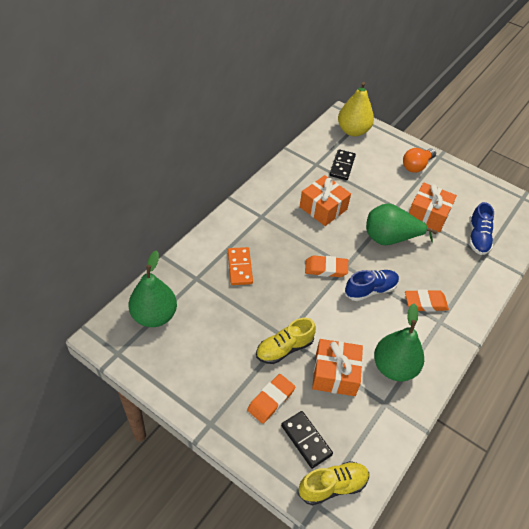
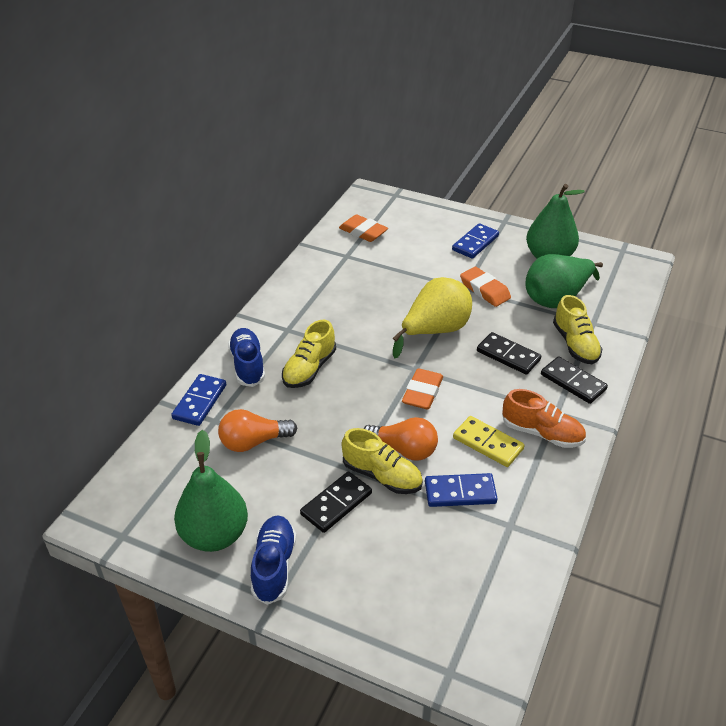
black domino: [281,411,333,469] [330,149,356,180] = 2 -> [300,471,372,533] [477,332,541,375] [541,356,608,404] = 3
blue domino: none = 0 -> [171,374,226,426] [425,473,498,507] [452,223,499,259] = 3
orange domino: [228,247,253,285] = 1 -> none = 0
orange gift: [300,175,351,226] [312,339,363,396] [409,182,457,232] = 3 -> none = 0
orange light bulb: [403,148,436,173] = 1 -> [218,409,297,452] [363,417,438,461] = 2
orange shoe: none = 0 -> [502,389,586,448] = 1
yellow domino: none = 0 -> [453,416,525,467] = 1
yellow shoe: [256,318,316,364] [299,461,369,505] = 2 -> [282,320,336,388] [342,428,423,494] [553,295,602,364] = 3

